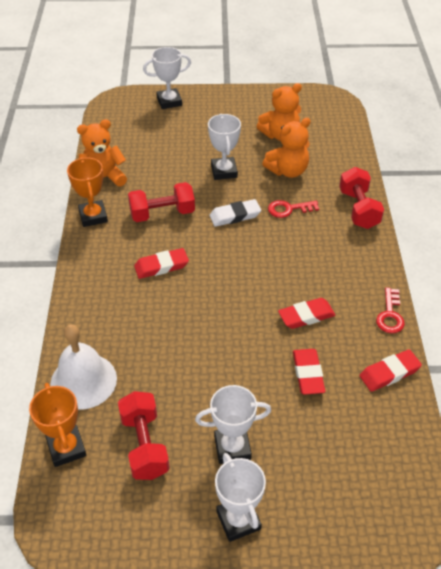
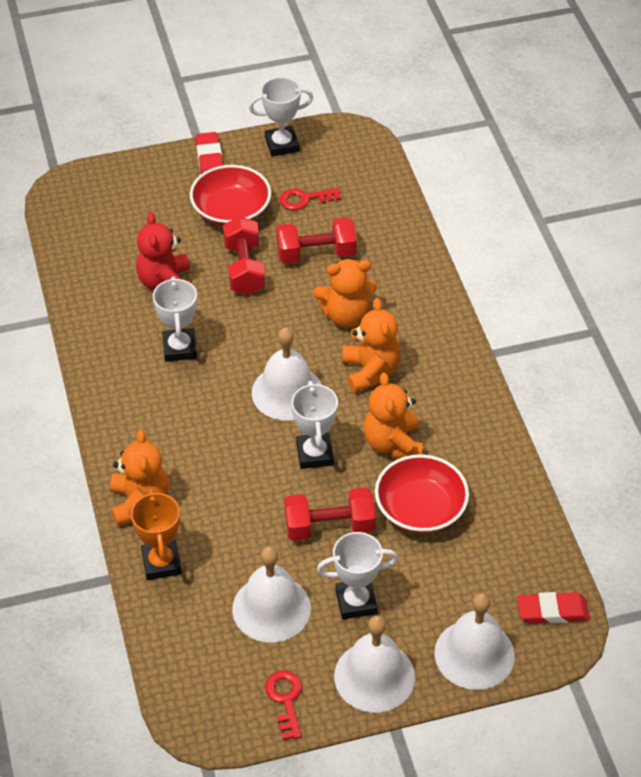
orange teddy bear: [77,119,127,187] [256,83,302,141] [262,118,311,178] = 3 -> [110,429,169,526] [314,259,377,328] [342,298,401,393] [364,372,423,459] = 4
orange trophy: [29,383,86,467] [67,157,108,227] = 2 -> [131,489,182,580] = 1
red bowl: none = 0 -> [190,165,271,226] [375,454,469,533] = 2
red eraser: [134,248,189,279] [278,298,336,329] [293,349,325,395] [359,349,422,392] = 4 -> [195,132,223,174] [517,592,590,624] = 2
red teddy bear: none = 0 -> [136,212,192,290] = 1
white bell: [50,324,117,410] = 1 -> [232,546,311,643] [252,327,322,420] [334,616,415,713] [434,593,515,690] = 4
white eraser: [210,199,261,227] = 1 -> none = 0

